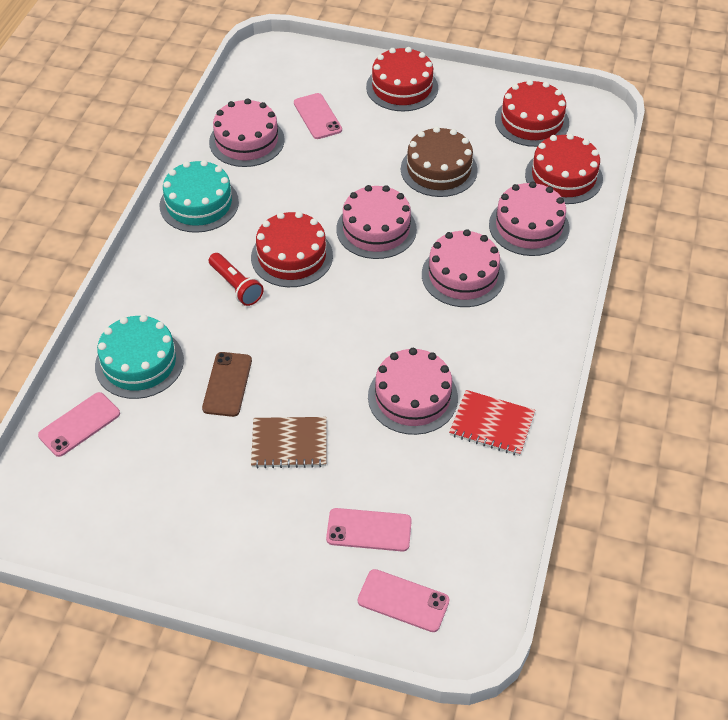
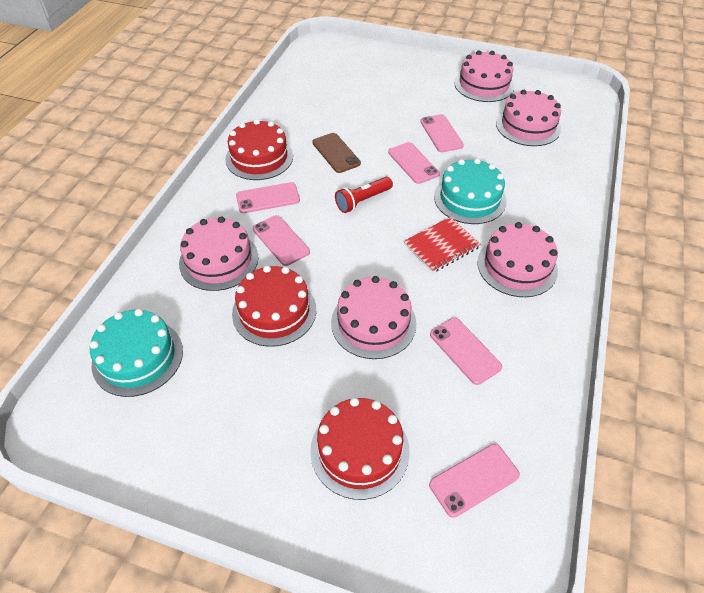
brown cake: [401,126,478,197] = 1 -> none = 0
brown notebook: [251,417,327,468] = 1 -> none = 0
pink phone: [38,392,120,457] [294,93,342,139] [326,508,412,552] [358,569,450,632] = 4 -> [236,182,300,213] [253,215,310,266] [388,142,440,184] [420,114,464,152] [429,444,520,518] [430,318,502,385] = 6
red cake: [251,211,333,287] [366,47,438,111] [495,80,569,147] [525,133,603,204] = 4 -> [225,119,293,180] [232,265,316,347] [310,398,410,500] = 3

